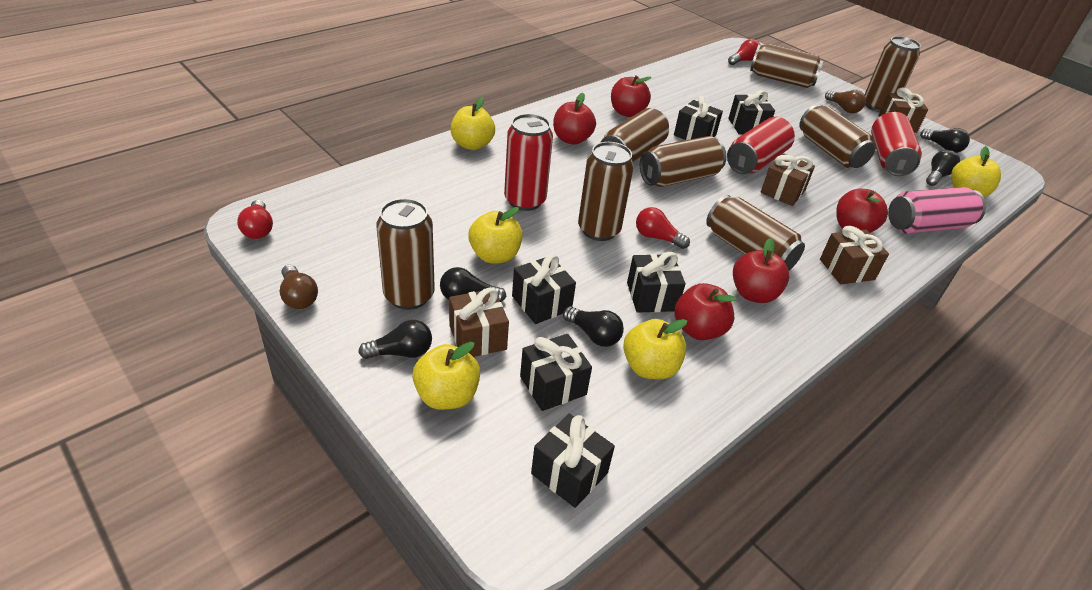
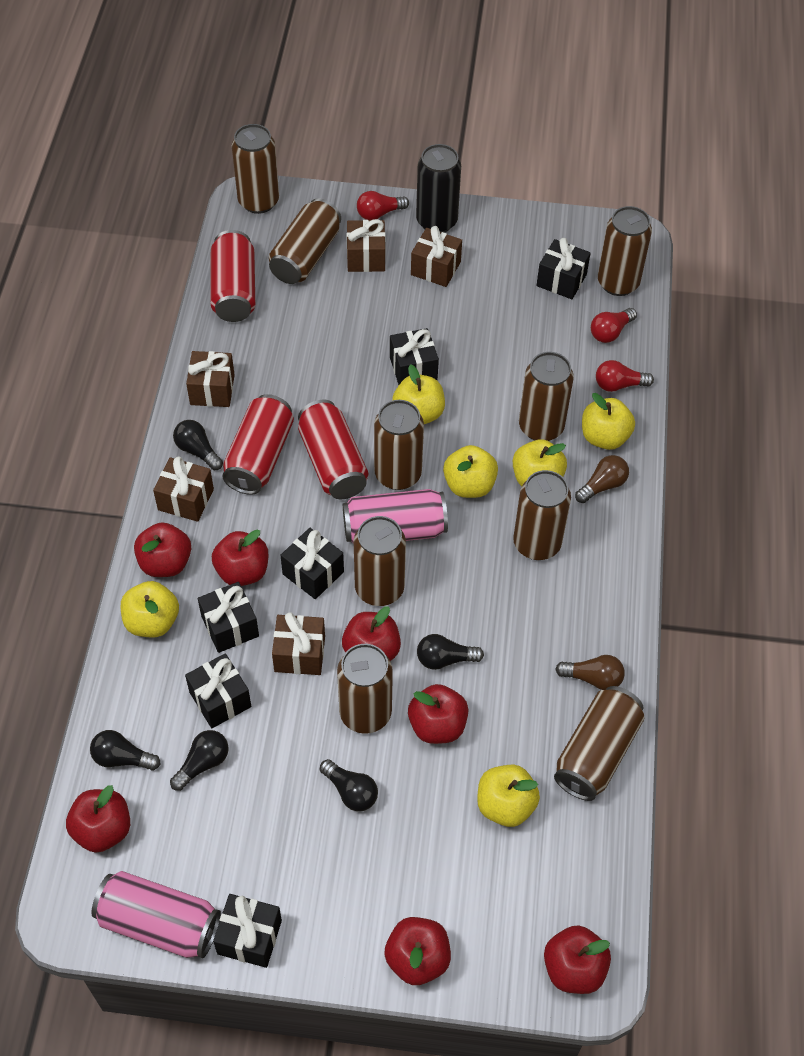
black can: none = 0 -> [416,144,461,233] = 1
brown can: [377,198,435,310] [578,142,634,241] [600,108,669,162] [640,136,727,187] [706,195,805,271] [750,44,823,88] [799,104,876,168] [864,36,921,112] = 8 -> [232,124,279,214] [269,198,341,284] [337,644,393,734] [354,516,406,606] [374,400,424,490] [513,470,571,560] [519,352,574,441] [554,686,645,801] [598,206,652,296] = 9
brown gift: [449,288,509,357] [761,153,815,206] [820,226,889,284] [878,87,928,133] = 4 -> [153,456,214,522] [186,351,235,407] [272,612,325,675] [347,219,385,272] [411,226,462,287] = 5
pink can: [888,187,986,234] = 1 -> [92,871,221,958] [343,489,448,544] = 2
red apple: [553,93,596,145] [611,75,652,117] [674,283,737,340] [733,238,789,303] [836,189,888,233] = 5 -> [66,785,130,853] [134,523,191,577] [212,530,268,586] [342,607,401,661] [384,917,451,985] [408,684,469,744] [544,925,611,994] = 7
yellow apple: [412,342,480,410] [450,97,495,150] [468,207,523,264] [623,319,687,379] [951,146,1001,197] = 5 -> [121,581,179,638] [392,364,445,424] [443,445,498,498] [477,765,540,827] [513,439,567,487] [582,393,635,450] = 6

